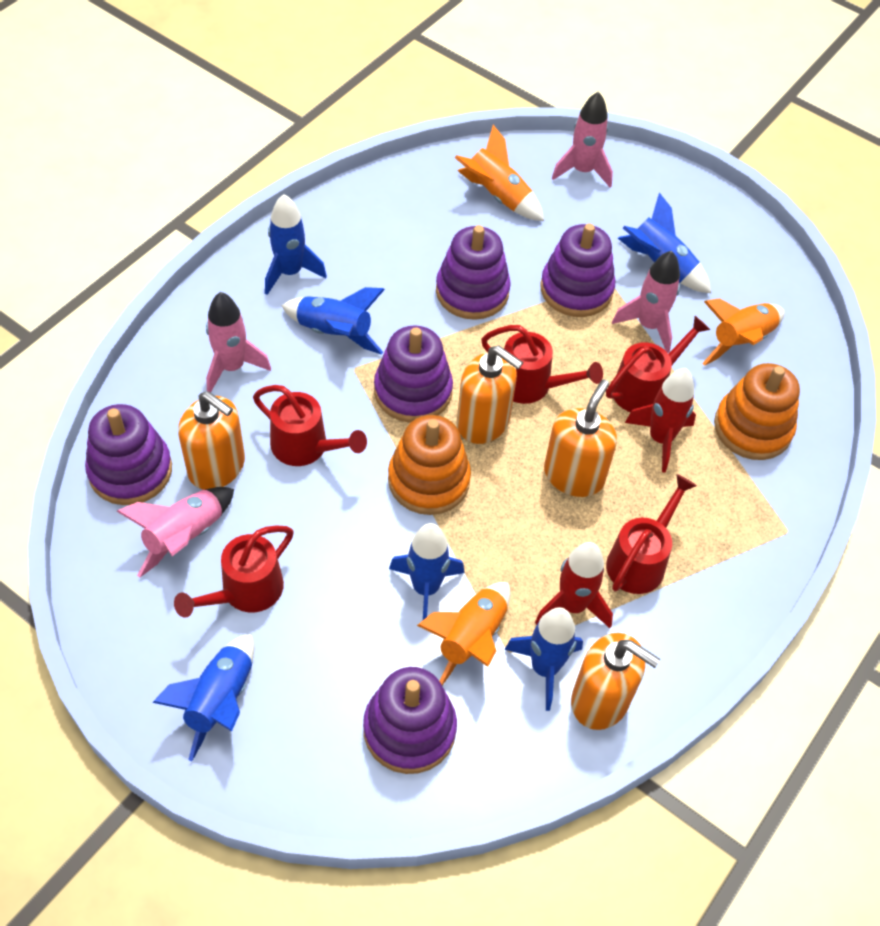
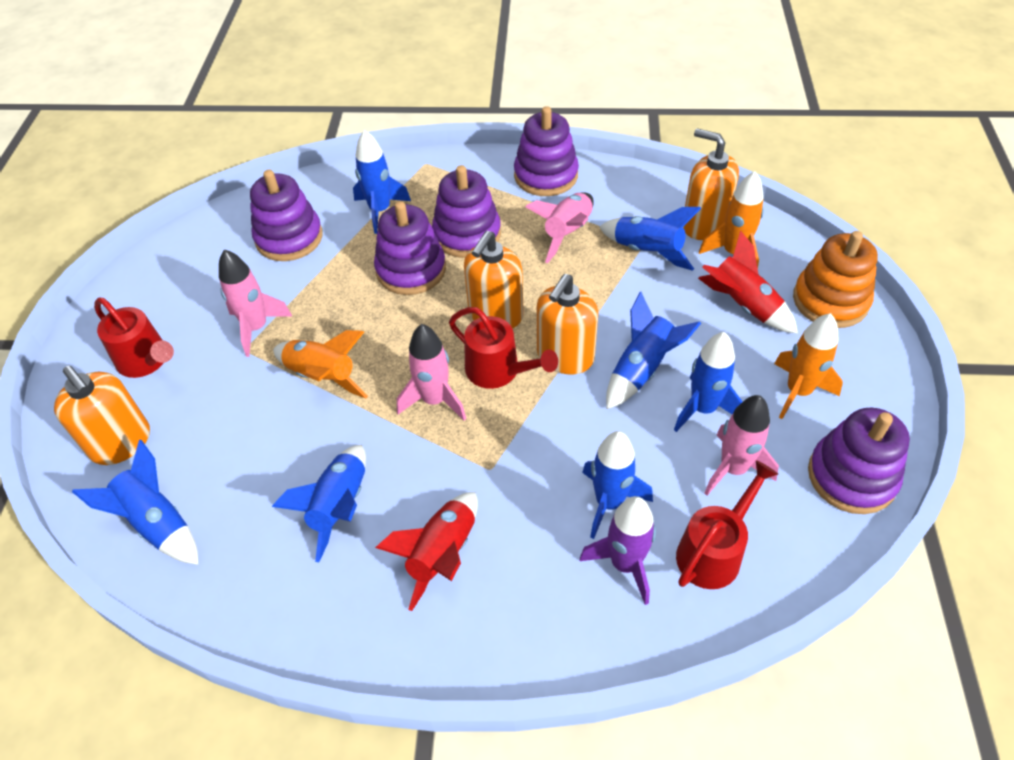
blue rocket: [152,634,254,761] [265,194,327,295] [282,287,385,355] [389,523,464,620] [504,607,583,711] [618,193,712,294] = 6 -> [72,440,198,565] [272,445,366,562] [353,130,411,234] [582,431,653,539] [599,207,701,271] [606,292,701,409] [674,332,743,432] = 7
orange stacking toy: [388,415,471,515] [714,363,800,460] = 2 -> [793,231,878,328] = 1
purple rocket: none = 0 -> [580,496,656,605] = 1
red watering can: [174,525,294,618] [253,385,367,466] [481,325,603,404] [606,316,710,412] [606,474,697,594] = 5 -> [94,298,174,378] [449,307,558,389] [676,460,778,589] = 3

